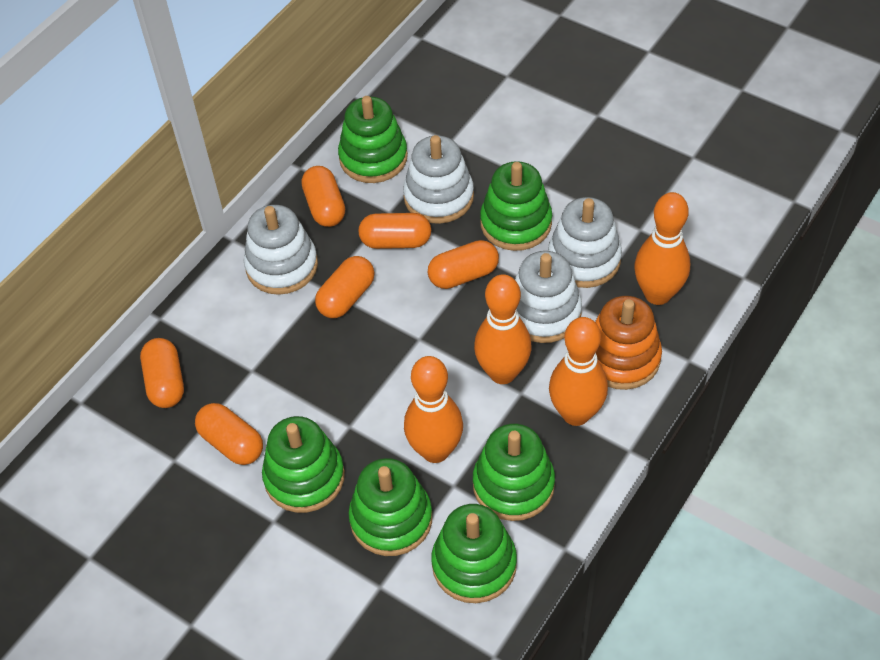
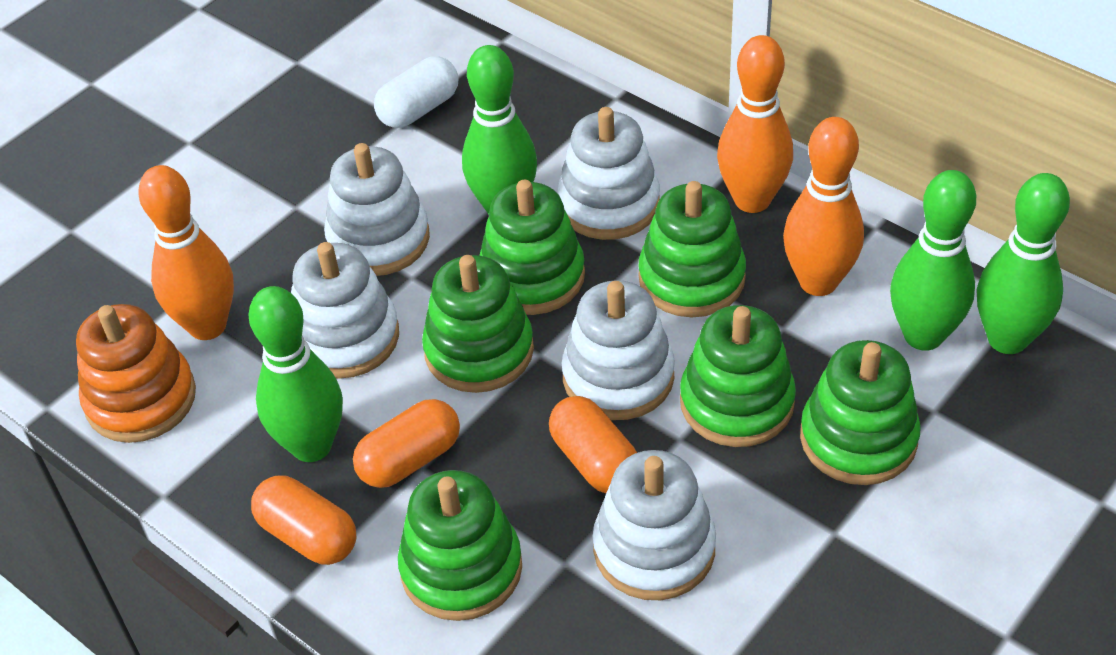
green bowling pin: none = 0 -> [248,286,343,462] [462,45,537,214] [890,170,976,351] [977,173,1070,354] = 4
orange bowling pin: [404,356,463,463] [474,274,531,384] [549,317,608,426] [634,192,690,305] = 4 -> [138,165,234,340] [717,35,793,213] [783,117,864,296] = 3
orange capsule: [140,338,184,408] [195,403,263,465] [301,166,345,227] [315,256,374,318] [358,213,431,249] [428,240,499,289] = 6 -> [251,475,356,565] [353,399,460,488] [549,396,637,493] = 3
white capsule: none = 0 -> [374,56,458,128] = 1
white stacking toy: [244,205,318,295] [403,135,474,224] [515,251,582,343] [548,197,622,288] = 4 -> [291,242,399,379] [324,143,430,276] [557,107,660,240] [562,280,675,420] [593,450,716,600] = 5

